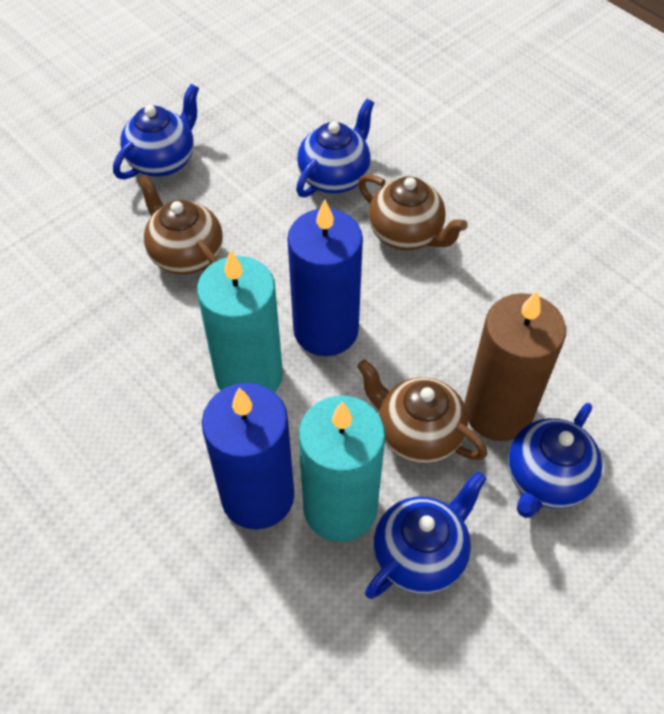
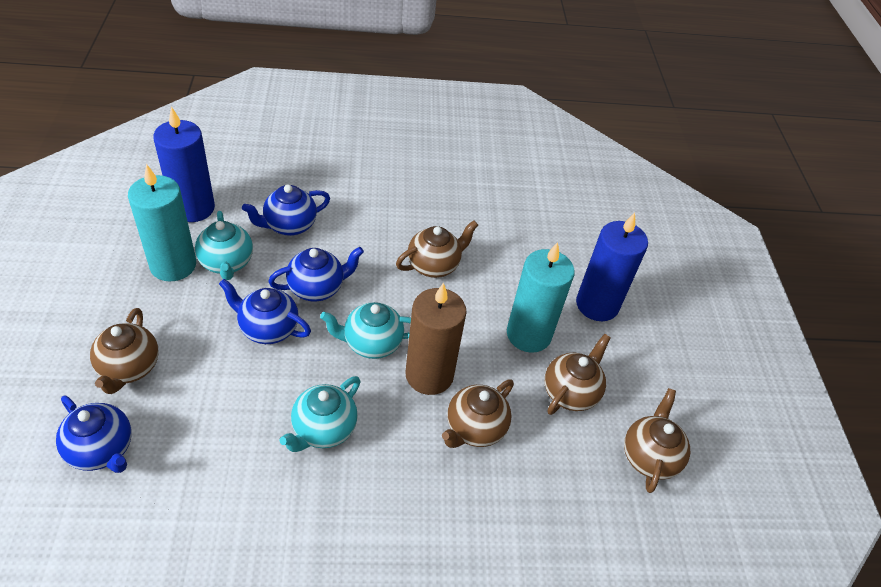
brown teapot: [138,174,223,275] [357,359,488,464] [358,174,468,250] = 3 -> [90,308,159,394] [396,221,478,278] [442,380,514,448] [545,334,611,415] [624,388,690,493] = 5
turquoise teapot: none = 0 -> [195,211,253,280] [279,376,361,452] [320,302,411,359] = 3

